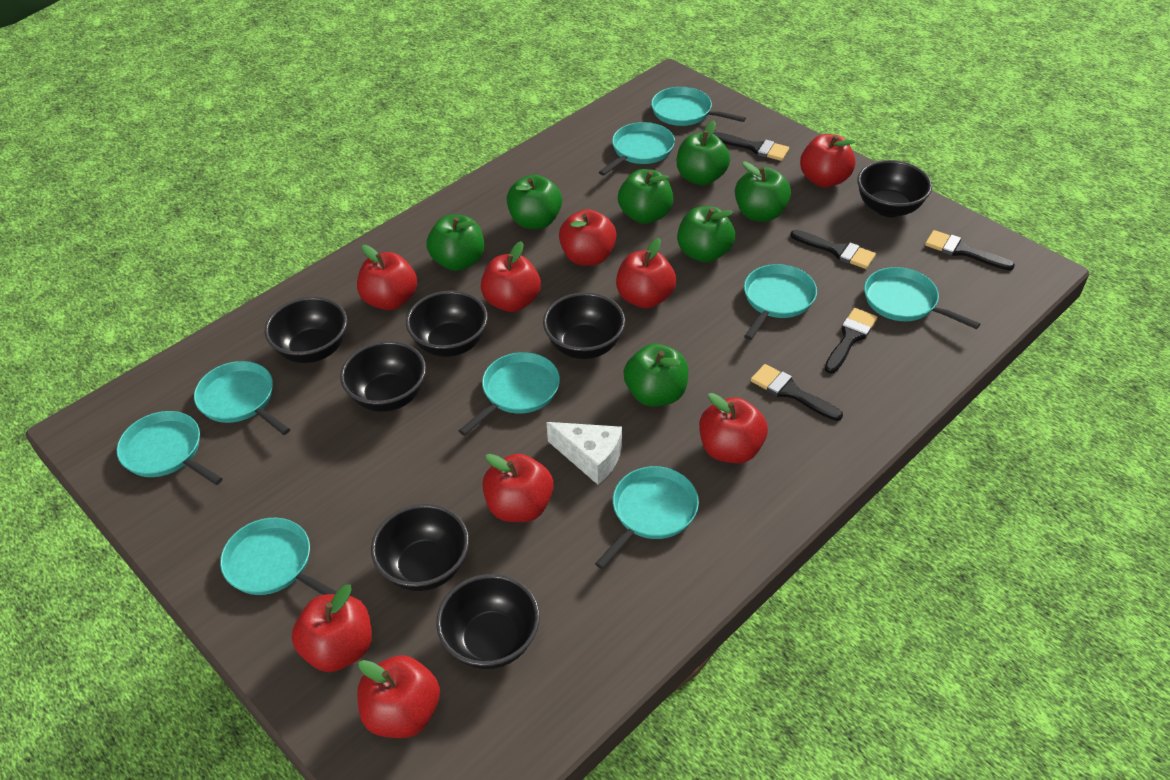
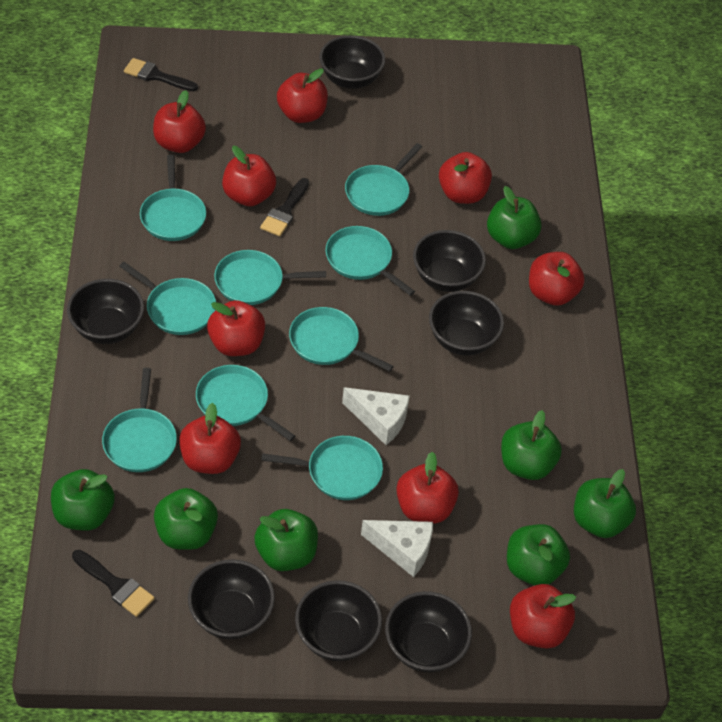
black brush: [713,132,789,161] [750,364,843,421] [790,230,876,269] [825,308,877,374] [925,230,1015,271] = 5 -> [72,550,155,617] [124,58,198,91] [260,178,309,236] = 3
white cheese: [546,422,622,485] = 1 -> [342,387,410,445] [361,520,433,577] = 2

